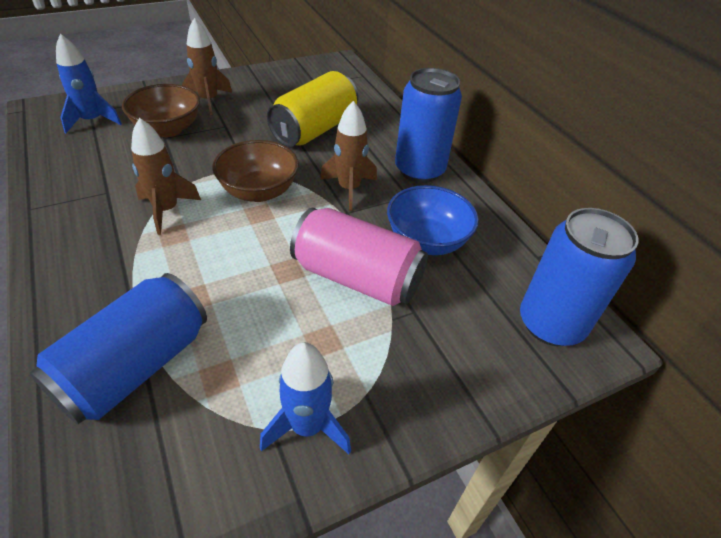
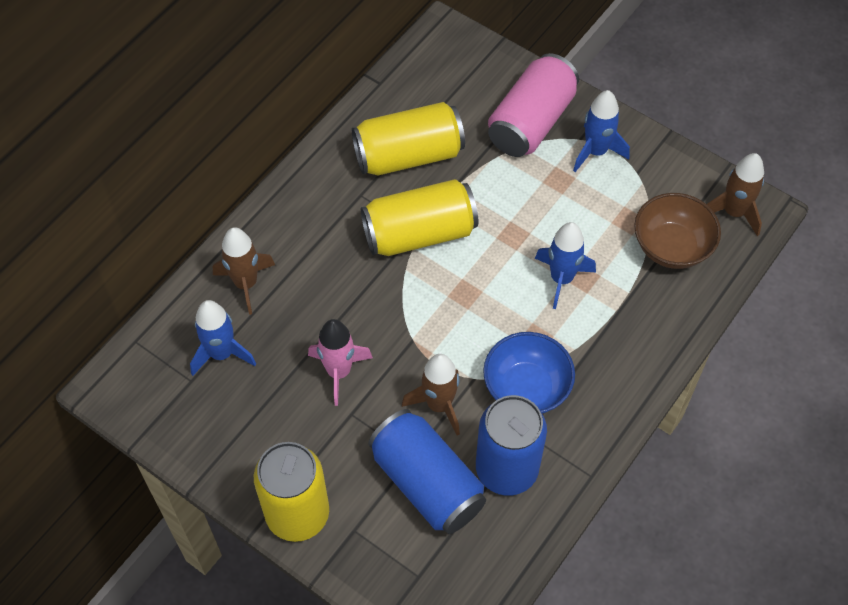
blue can: [29,273,207,424] [395,68,462,183] [520,208,639,346] = 3 -> [368,409,486,534] [476,395,547,496] = 2
blue rocket: [56,34,122,133] [260,342,351,454] = 2 -> [190,300,256,376] [535,222,596,309] [573,90,630,172] = 3
brown bowl: [122,84,200,137] [213,140,299,202] = 2 -> [634,193,721,269] = 1
pink rocket: none = 0 -> [308,319,373,406] = 1
yellow can: [267,71,358,147] = 1 -> [254,442,329,542] [352,102,465,176] [361,179,478,256] = 3

